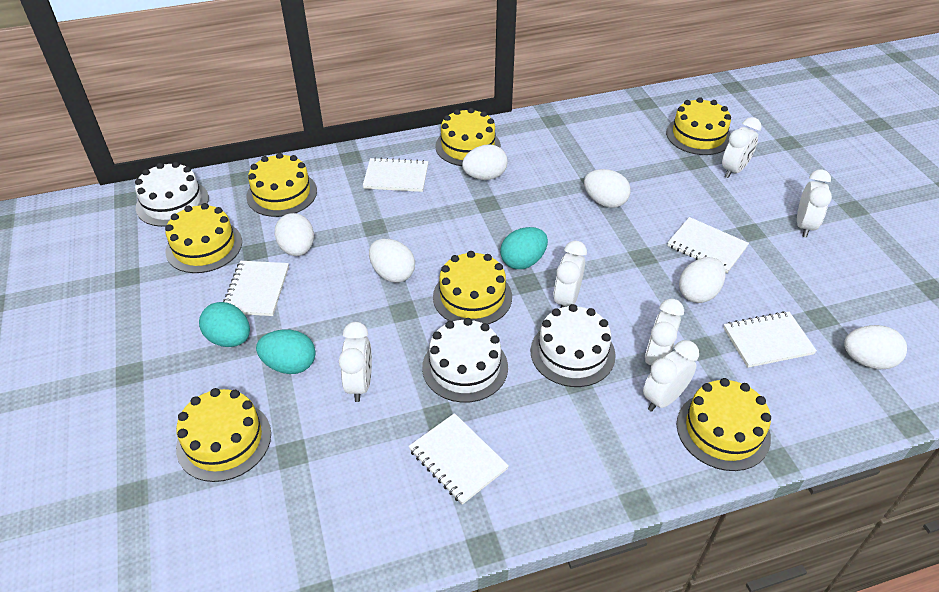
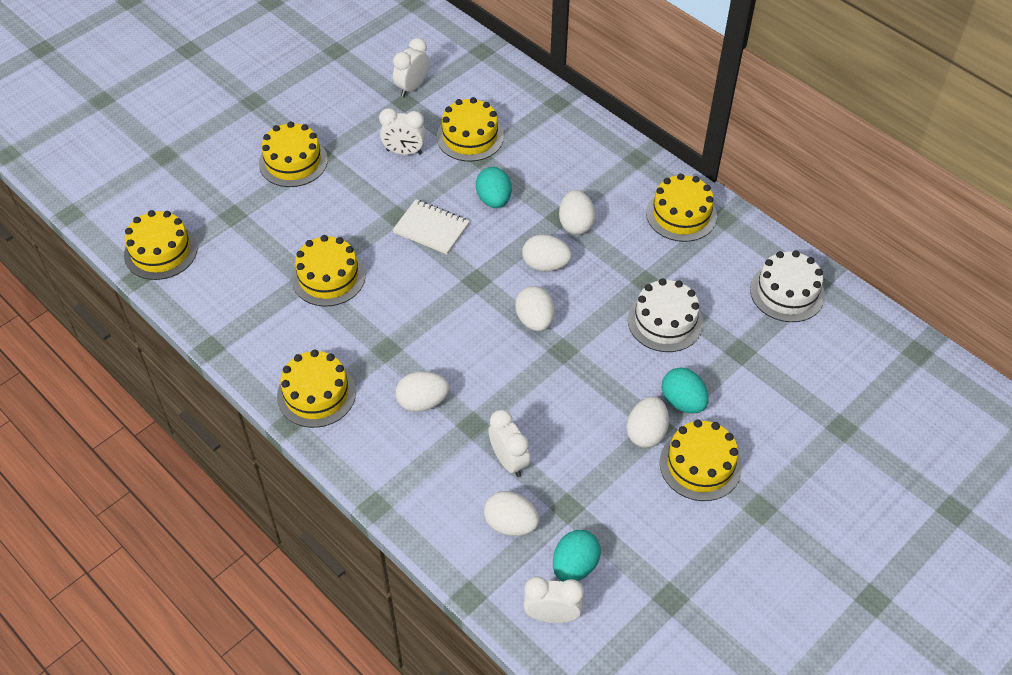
white cake: [135,162,209,227] [422,318,508,402] [530,304,616,387] = 3 -> [628,278,703,352] [750,250,825,322] = 2
white clock: [339,322,372,402] [553,241,587,308] [643,340,699,412] [645,299,684,365] [722,117,761,178] [797,169,832,238] = 6 -> [379,108,426,155] [393,38,429,97] [489,410,530,477] [524,576,584,623] = 4
white notebook: [223,261,289,316] [363,157,428,192] [408,413,509,505] [667,217,749,273] [724,311,817,368] = 5 -> [393,199,470,254] = 1

